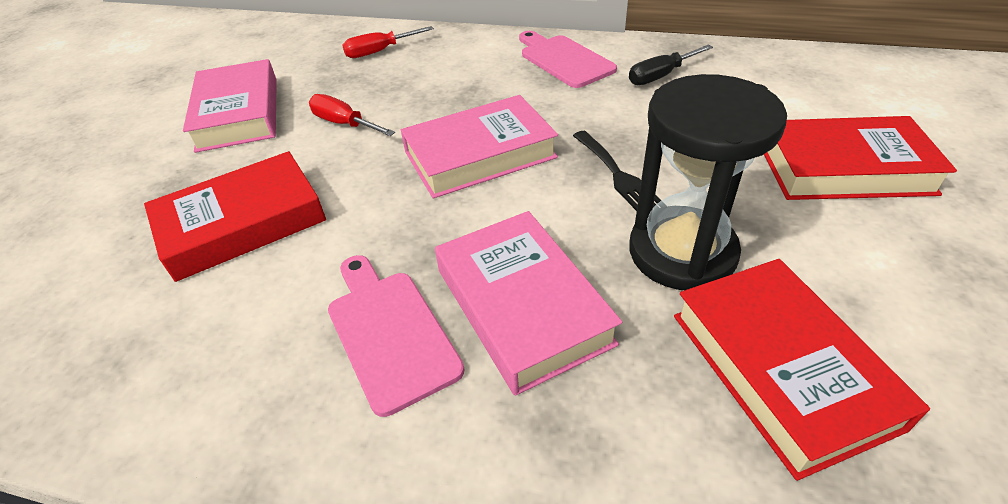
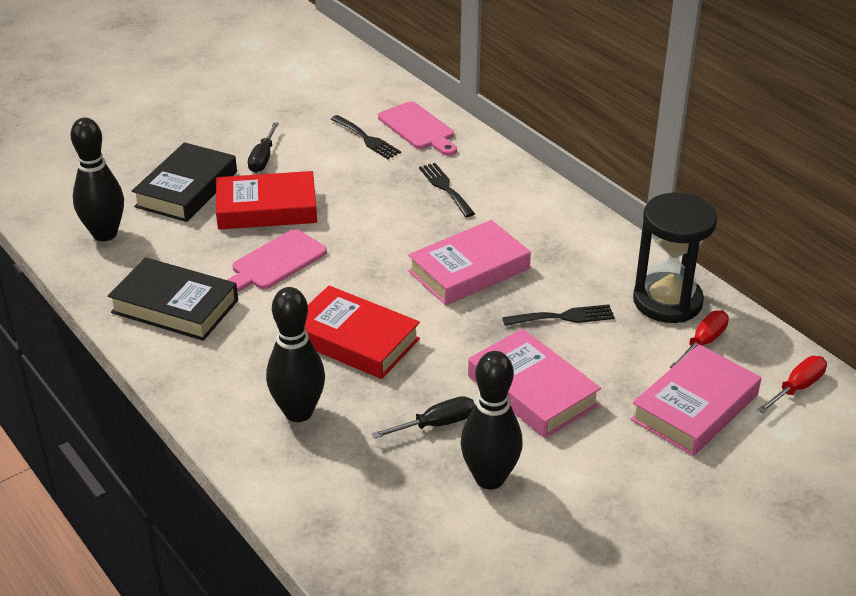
black book: none = 0 -> [108,257,238,341] [132,142,237,222] = 2
black bowling pin: none = 0 -> [71,118,124,241] [266,287,325,422] [460,351,523,490] = 3
black fork: [573,131,661,211] = 1 -> [331,115,401,159] [419,163,475,217] [502,304,615,326] = 3
black screwdriver: [629,45,713,85] = 1 -> [248,122,279,173] [372,396,475,439] = 2
red book: [144,151,326,282] [674,259,930,481] [764,116,957,200] = 3 -> [216,171,317,230] [305,285,420,379] = 2

